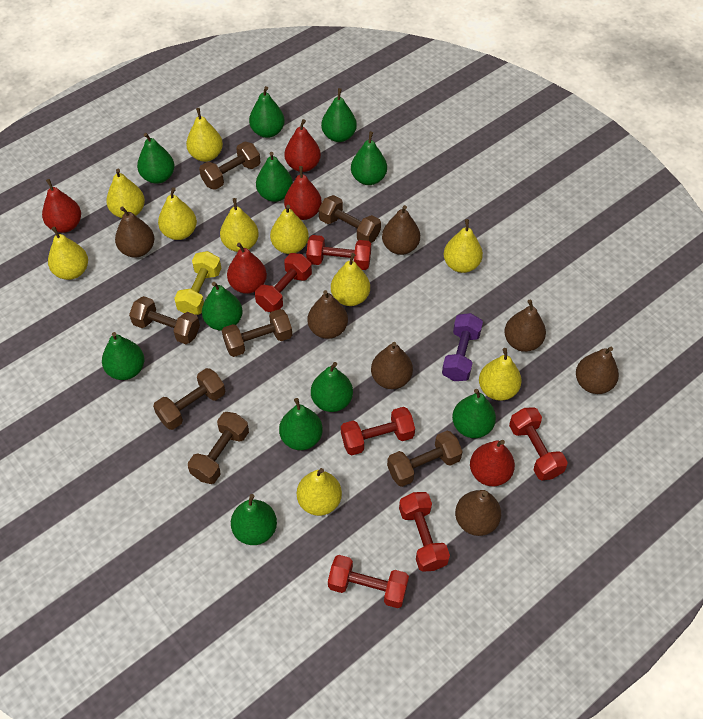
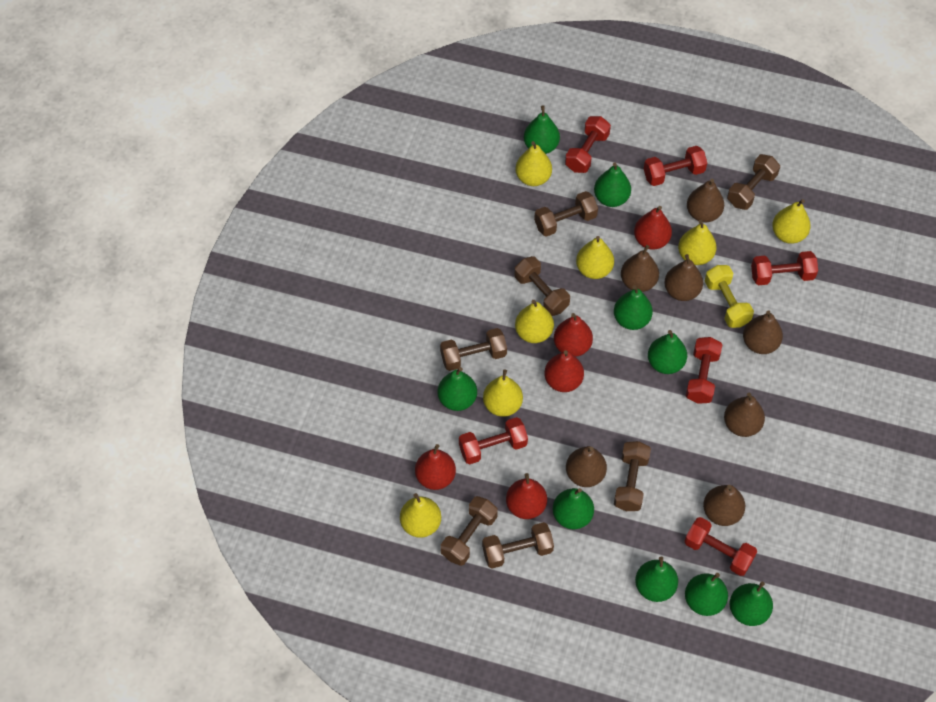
green pear: [102,332,144,380] [137,133,174,184] [202,282,243,331] [231,494,277,545] [249,86,285,138] [256,152,293,202] [279,398,323,450] [311,362,353,412] [321,88,357,142] [351,131,387,185] [452,389,496,438] = 11 -> [438,367,477,411] [524,105,560,154] [553,488,594,529] [594,162,631,207] [614,285,653,330] [635,556,678,602] [648,330,687,374] [685,573,728,616] [729,581,773,626] = 9
purple dumbbell: [442,313,483,381] = 1 -> none = 0
yellow pear: [48,227,88,280] [106,169,145,218] [158,187,197,240] [186,108,223,162] [220,198,259,252] [270,205,309,254] [297,468,342,516] [331,253,370,306] [444,219,483,273] [479,348,522,401] = 10 -> [400,493,441,538] [483,369,523,417] [515,300,554,343] [516,141,552,186] [576,236,614,279] [678,220,717,265] [772,199,811,244] = 7

